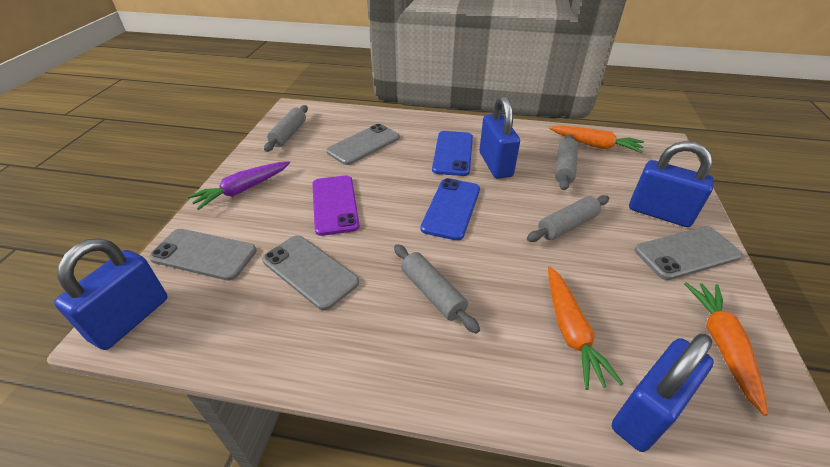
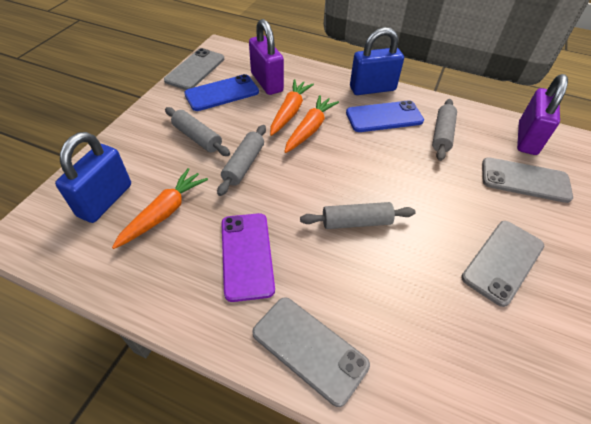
blue padlock: [54,238,167,350] [479,96,520,179] [612,334,714,452] [629,141,714,227] = 4 -> [55,132,131,223] [350,27,404,95] = 2
purple carrot: [187,161,290,210] = 1 -> none = 0
purple padlock: none = 0 -> [249,19,284,95] [517,74,568,155] = 2

